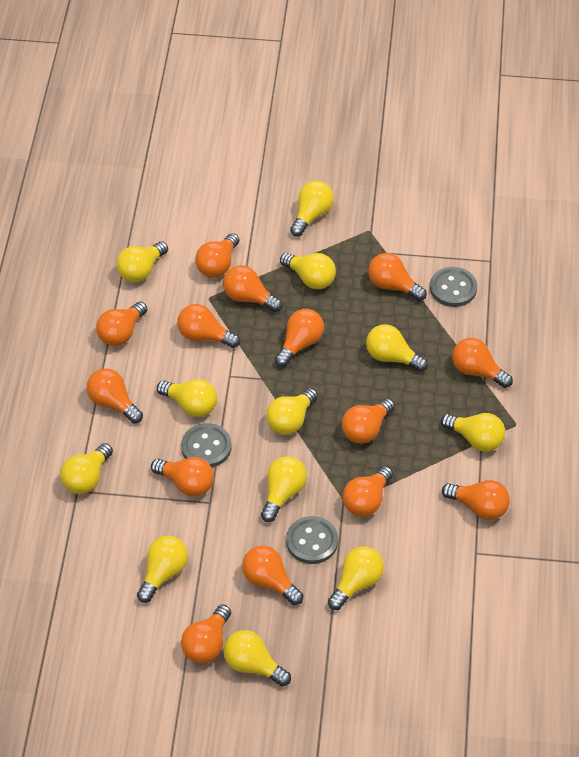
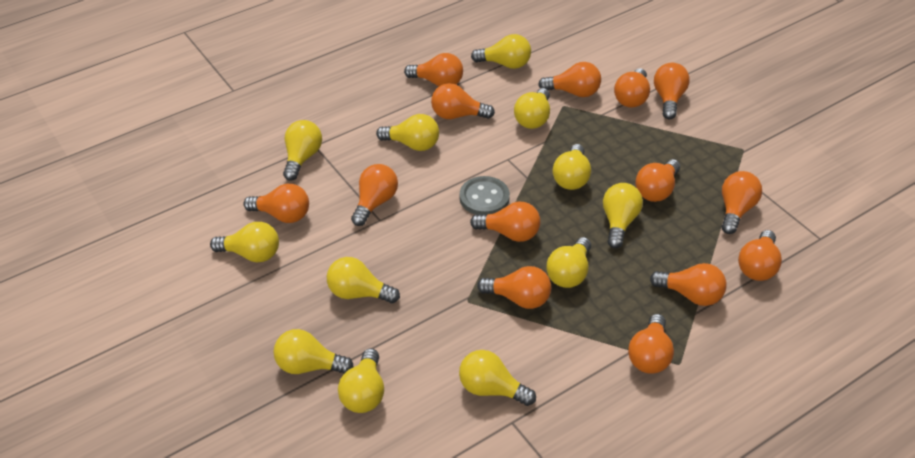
grey button: [181,423,232,467] [286,516,338,564] [430,267,477,307] = 3 -> [460,176,510,215] = 1

